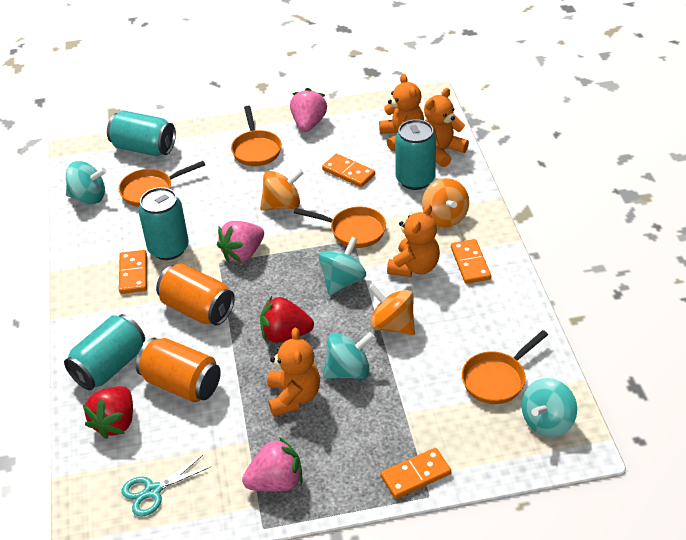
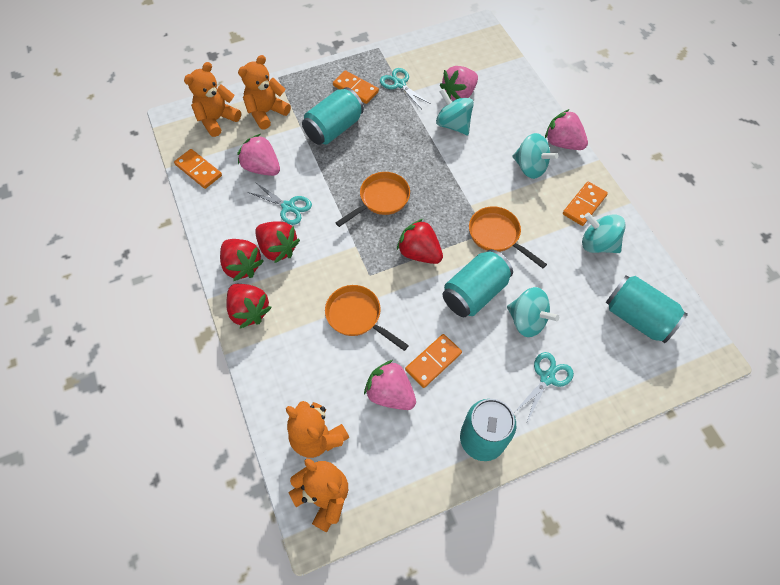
orange can: [136,338,221,402] [156,263,235,325] = 2 -> none = 0
orange pan: [119,161,205,207] [231,106,282,166] [294,207,386,248] [462,330,548,404] = 4 -> [325,285,409,351] [335,172,410,227] [469,206,547,268] = 3
orange spinning top: [260,169,304,211] [368,284,415,335] [422,178,469,227] = 3 -> none = 0
pink strawberry: [217,221,264,263] [242,437,303,492] [290,88,327,132] = 3 -> [238,134,280,176] [364,360,416,410] [440,66,478,101] [545,109,588,150] = 4
red strawberry: [83,386,133,439] [260,296,314,343] = 2 -> [220,239,264,281] [226,284,272,328] [255,221,300,263] [397,219,443,264] = 4
turquoise scissors: [121,455,210,517] = 1 -> [248,182,312,225] [380,68,431,109] [515,352,574,424] = 3

